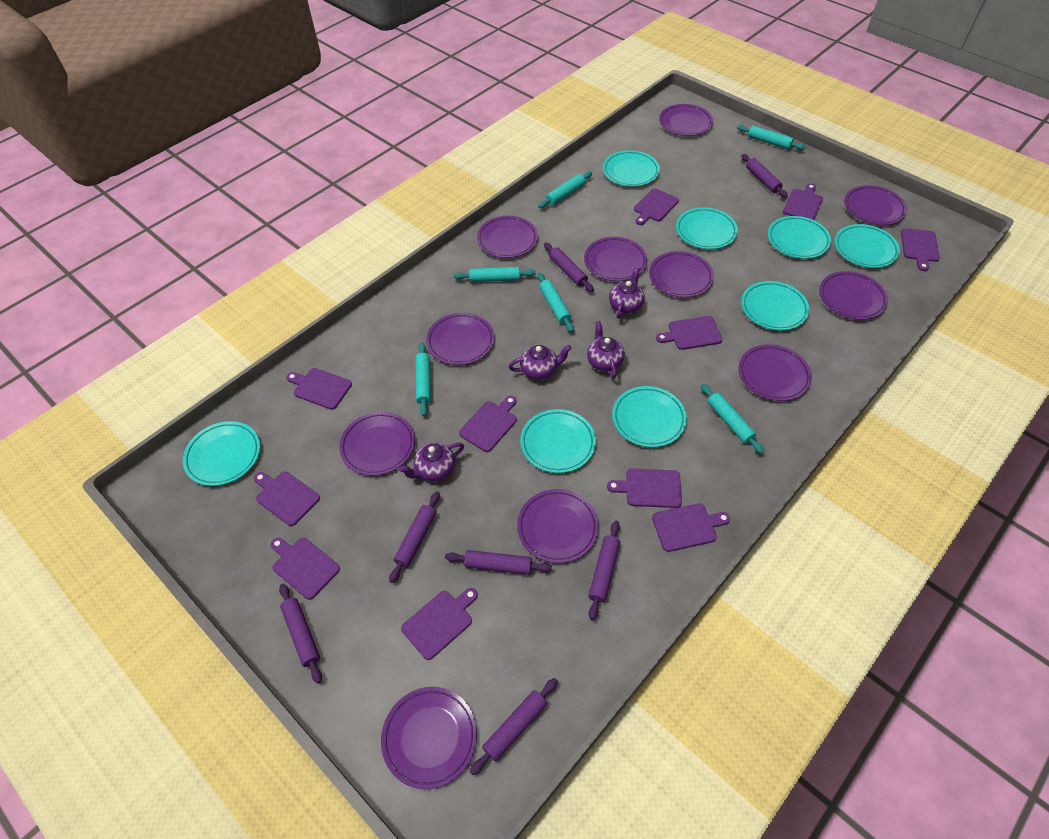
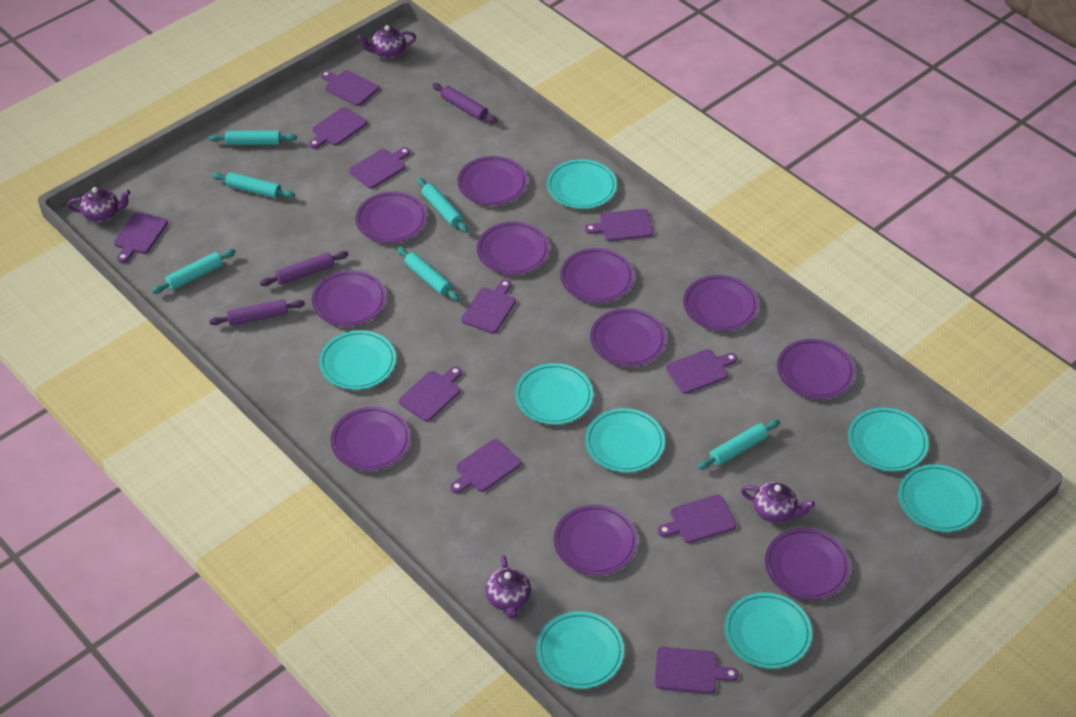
purple rolling pin: [279,584,322,684] [389,492,440,583] [445,550,552,575] [470,678,558,775] [544,243,594,292] [588,521,620,620] [741,154,788,198] = 7 -> [209,299,305,326] [260,251,349,286] [432,83,497,123] = 3

